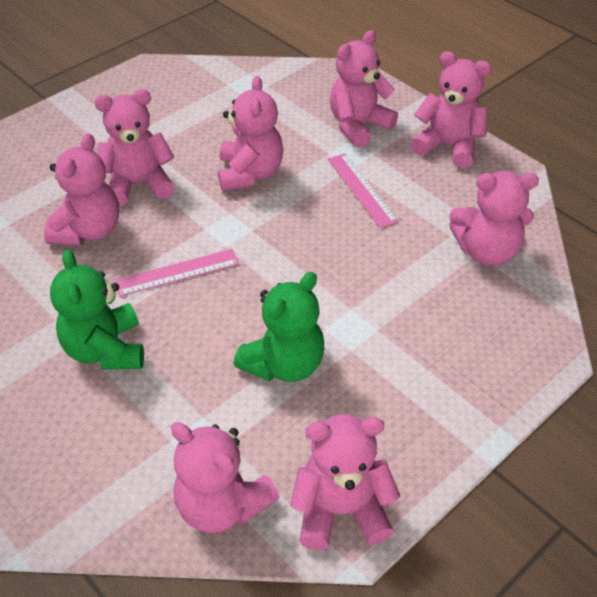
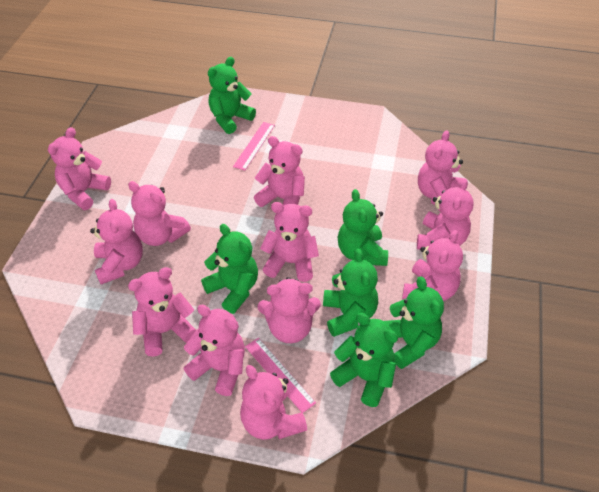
green teddy bear: [50,249,144,370] [234,272,324,382] = 2 -> [201,224,258,314] [208,57,256,134] [323,249,378,337] [330,313,398,407] [338,189,388,266] [384,276,444,369] = 6
pink teddy bear: [44,133,119,245] [94,89,175,206] [171,422,279,533] [218,76,283,191] [290,414,400,550] [330,30,398,148] [411,51,491,168] [449,171,539,266] = 8 -> [48,127,111,210] [90,199,143,284] [128,181,191,246] [128,267,196,357] [183,305,245,396] [240,365,307,440] [254,136,305,207] [258,277,321,343] [260,202,319,282] [402,230,463,301] [417,178,474,250] [418,130,464,205] = 12

